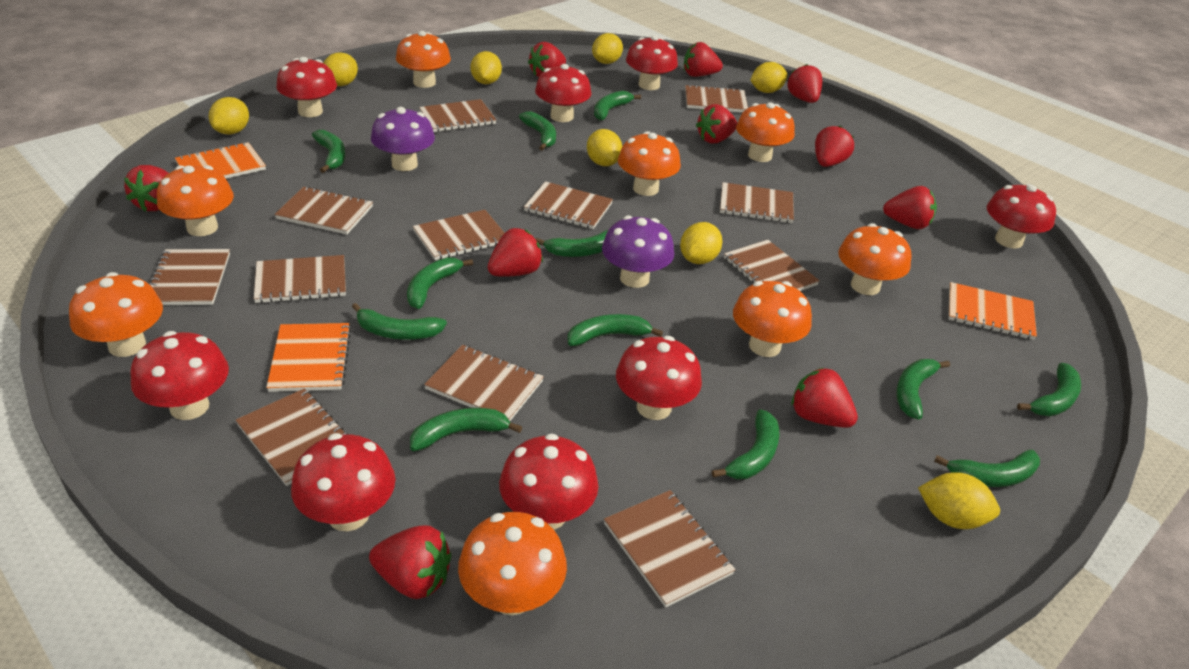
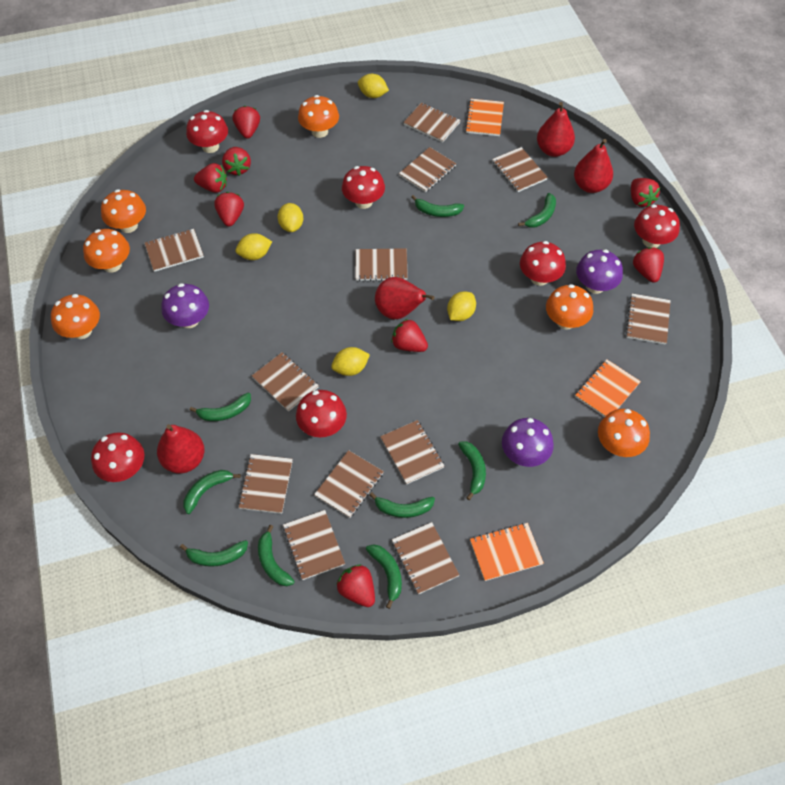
green banana: [312,130,345,173] [352,303,447,340] [407,257,473,309] [410,408,522,451] [519,111,556,150] [536,230,608,257] [567,314,663,346] [594,91,641,120] [712,409,780,479] [896,359,950,420] [934,450,1040,487] [1017,363,1081,416] = 12 -> [180,540,248,567] [183,470,241,514] [190,393,251,421] [258,525,295,586] [366,544,402,609] [369,492,435,518] [411,195,464,217] [458,441,486,500] [518,193,556,228] = 9
orange mushroom: [69,272,163,357] [157,165,234,236] [396,31,451,88] [458,512,567,615] [618,131,681,196] [733,281,812,357] [736,102,795,162] [838,223,911,295] = 8 -> [51,294,100,339] [83,229,130,273] [101,189,146,233] [298,95,339,138] [546,284,593,330] [598,409,650,457] = 6
purple mushroom: [371,107,435,171] [602,215,675,288] = 2 -> [161,283,209,328] [502,418,554,467] [576,249,623,294] = 3
red mushroom: [130,331,229,420] [276,57,337,117] [291,433,395,531] [499,434,599,530] [535,64,592,122] [616,336,702,420] [626,35,678,90] [987,184,1056,248] = 8 -> [91,432,144,482] [186,110,228,153] [296,390,347,437] [342,166,385,209] [520,241,566,286] [634,204,680,248] = 6
red pear: none = 0 -> [157,424,204,473] [375,277,434,319] [537,102,575,157] [574,139,613,193] = 4
red strawberry: [124,165,169,211] [369,525,452,599] [487,228,543,277] [528,42,566,77] [684,42,723,77] [696,104,737,143] [787,64,822,103] [792,368,858,428] [815,125,854,167] [883,186,937,229] = 10 -> [194,163,227,193] [214,192,244,227] [222,147,251,176] [233,106,260,139] [336,564,375,607] [391,319,428,352] [631,178,660,207] [633,247,664,283] = 8
yellow lemon: [209,97,249,134] [324,52,358,86] [471,51,502,84] [587,129,622,166] [592,33,623,64] [680,222,722,264] [750,62,787,93] [918,472,1000,529] = 8 -> [235,233,272,260] [277,203,303,232] [331,347,370,376] [358,74,389,98] [447,291,476,321] = 5

